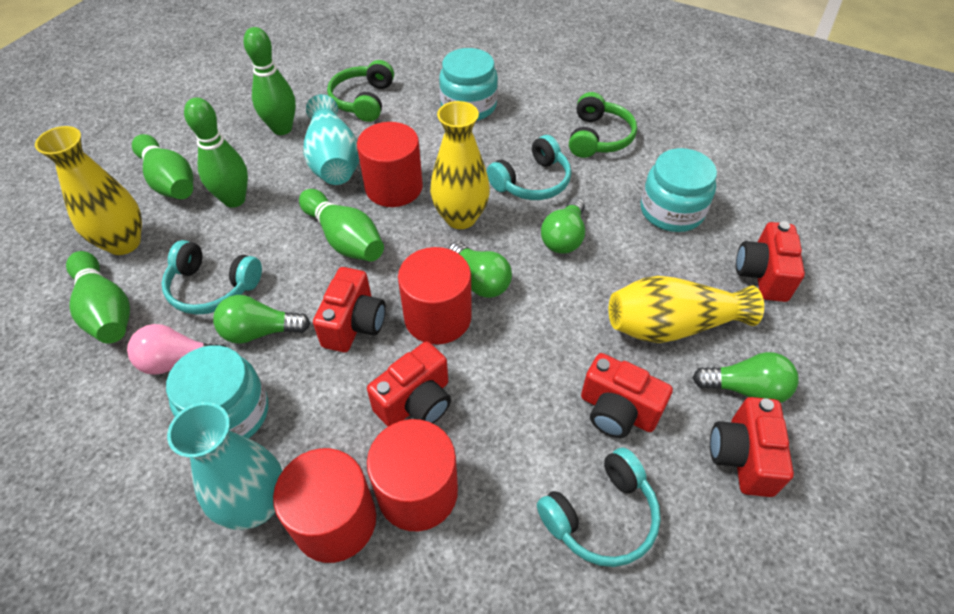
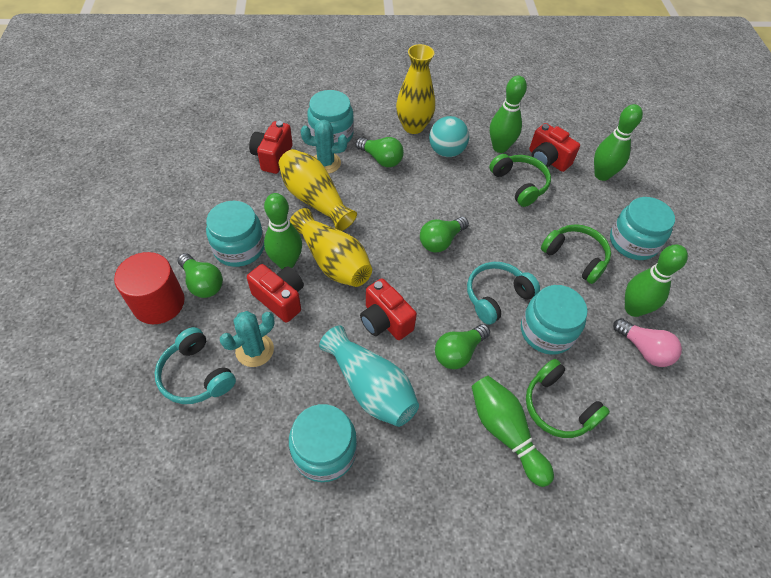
green headphones: [327,60,394,122] [569,92,637,158] = 2 -> [489,154,551,207] [526,359,610,438] [541,224,611,284] = 3
red camera: [313,267,386,352] [367,341,451,427] [581,353,673,438] [710,397,794,497] [736,221,805,302] = 5 -> [247,264,304,323] [249,121,293,174] [360,278,417,340] [529,123,580,172] = 4
red cylinder: [273,448,376,563] [357,122,423,207] [367,419,458,531] [398,247,472,345] = 4 -> [114,252,185,324] = 1
turquoise ball: none = 0 -> [429,116,469,157] = 1
turquoise cactus: none = 0 -> [220,311,274,367] [301,120,347,174] = 2
turquoise headphones: [162,240,262,315] [487,135,571,200] [537,447,661,567] = 3 -> [155,327,236,404] [467,262,540,325] = 2
turquoise jar: [166,345,268,439] [439,48,498,121] [641,148,717,232] = 3 -> [206,201,264,267] [289,404,357,482] [307,90,354,144] [521,285,587,355] [610,197,675,260] = 5
turquoise vase: [167,402,282,530] [303,94,359,185] = 2 -> [319,325,419,427] = 1

